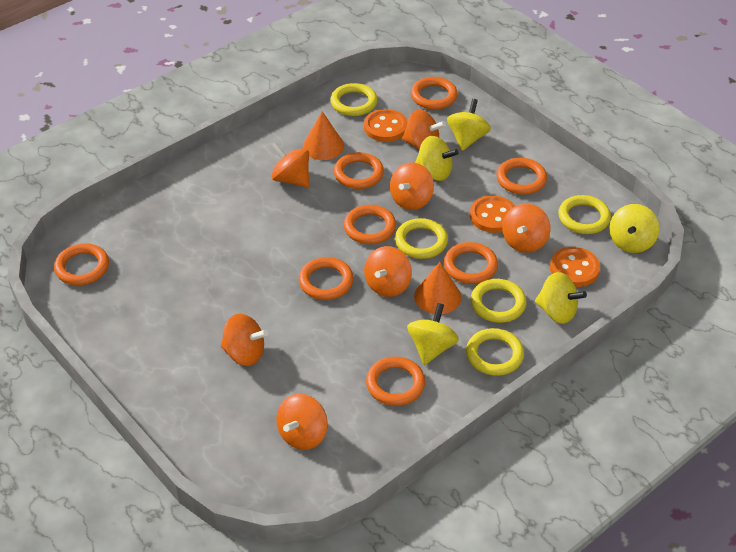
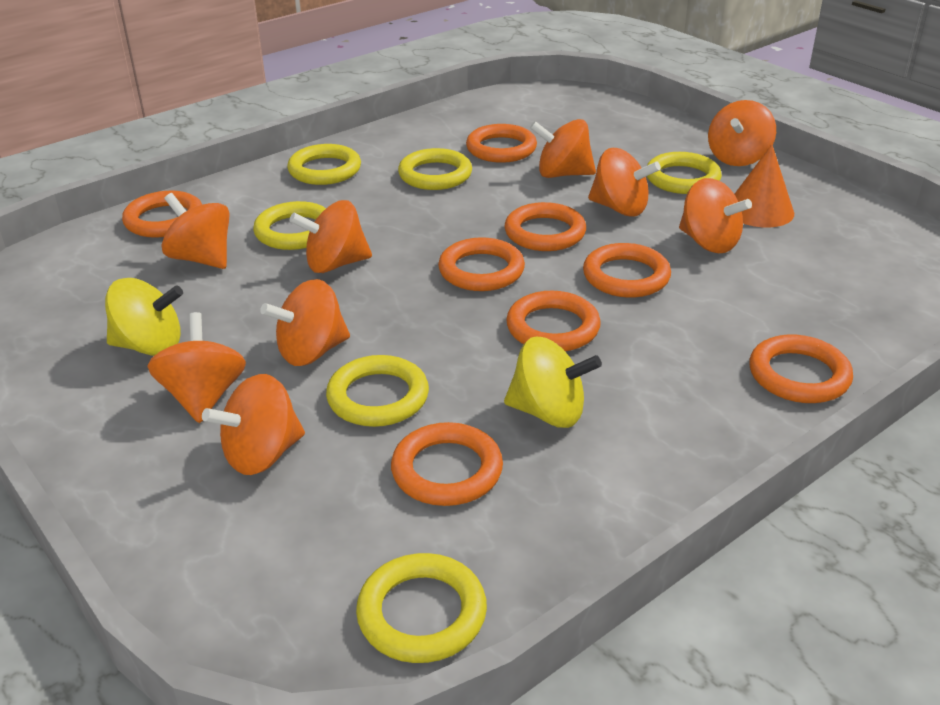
orange button: [364,109,407,142] [470,195,515,233] [550,247,600,287] = 3 -> none = 0
orange cone: [303,111,344,160] [414,262,461,314] = 2 -> [735,144,794,228] = 1
orange spinning top: [221,314,268,366] [271,142,309,187] [277,394,328,450] [364,246,412,297] [390,162,434,210] [402,109,446,150] [502,204,551,253] = 7 -> [147,312,246,423] [161,193,229,269] [202,374,305,475] [260,279,350,366] [289,200,372,273] [530,119,596,178] [588,148,661,217] [679,178,752,253] [708,100,776,166] = 9
yellow ring: [330,83,378,116] [395,218,448,259] [466,328,524,376] [471,279,527,323] [558,195,611,234] = 5 -> [253,201,326,250] [287,144,361,185] [326,355,429,427] [356,553,487,663] [398,148,472,190] [647,152,722,194] = 6
yellow spinning top: [407,303,459,365] [415,136,459,181] [447,99,491,151] [535,272,587,324] [609,204,659,253] = 5 -> [105,278,183,356] [504,337,602,428] = 2

